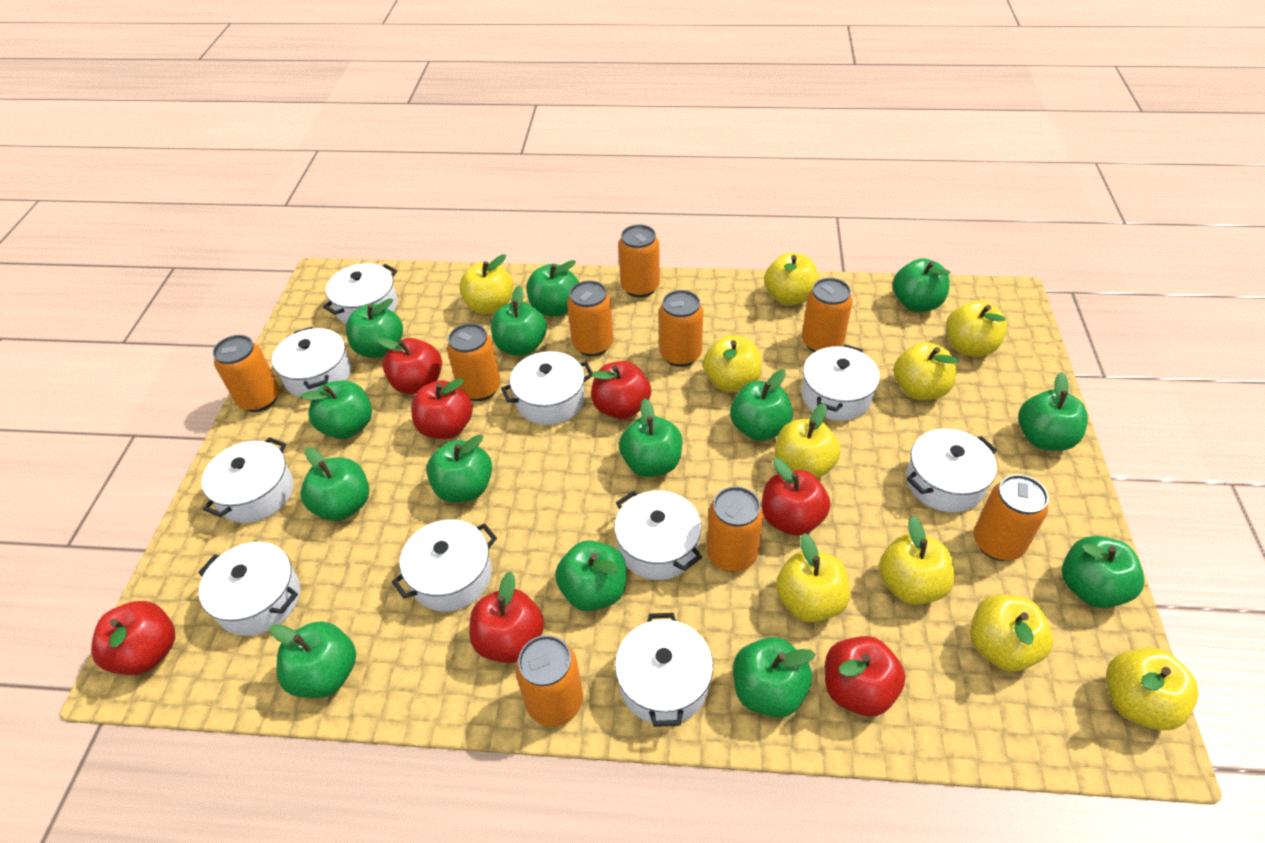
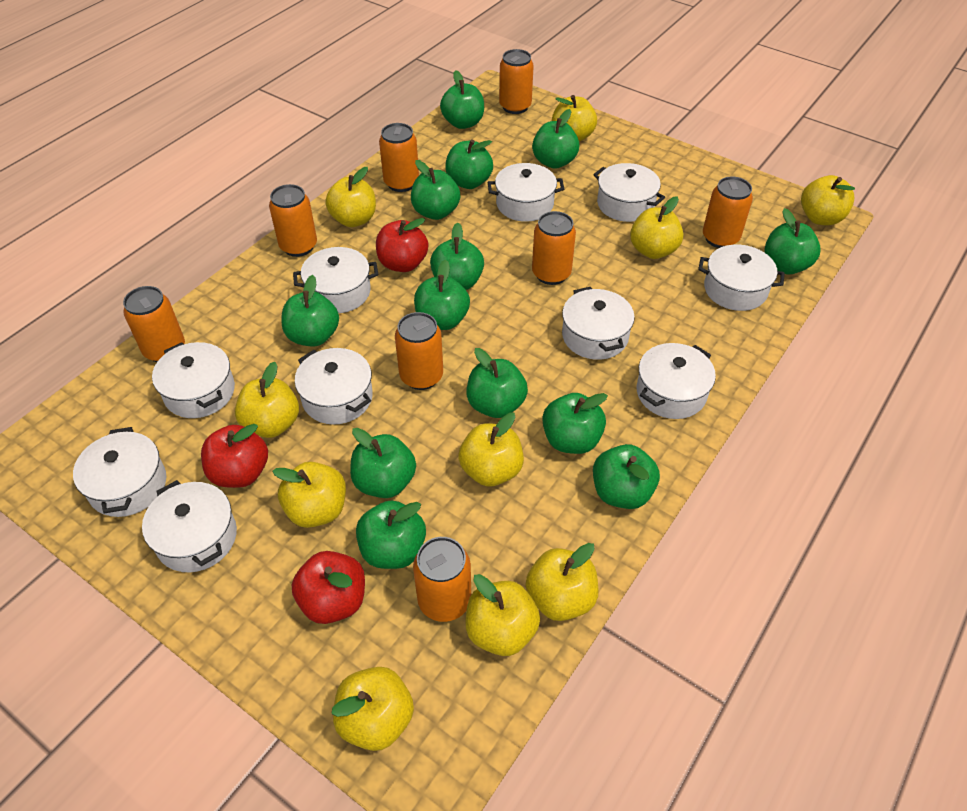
green apple: [270,621,356,698] [300,380,372,439] [301,447,369,521] [346,298,403,358] [426,435,492,503] [491,285,547,356] [527,260,579,316] [555,540,626,611] [619,399,682,477] [730,369,793,441] [733,637,815,718] [893,258,950,312] [1018,372,1088,451] [1062,536,1144,608] = 14 -> [282,275,339,347] [350,428,416,498] [356,500,426,569] [411,160,460,220] [414,259,470,330] [430,223,484,290] [440,70,484,129] [445,140,493,189] [466,348,528,418] [532,109,579,169] [542,393,608,454] [593,444,660,509] [764,208,821,274] = 13
orange can: [213,335,279,412] [447,323,501,401] [515,635,583,726] [567,280,613,356] [618,224,660,298] [659,290,703,367] [707,486,764,572] [802,278,853,352] [974,475,1049,561] = 9 -> [123,286,185,362] [269,184,317,257] [379,123,419,192] [395,312,443,390] [413,537,471,622] [499,49,534,114] [532,211,576,285] [703,176,753,248] = 8
red apple: [91,601,175,675] [377,338,442,394] [411,378,473,439] [469,571,544,663] [591,361,651,419] [762,458,830,536] [825,636,905,716] = 7 -> [201,424,268,488] [292,551,365,624] [376,218,428,272] = 3

